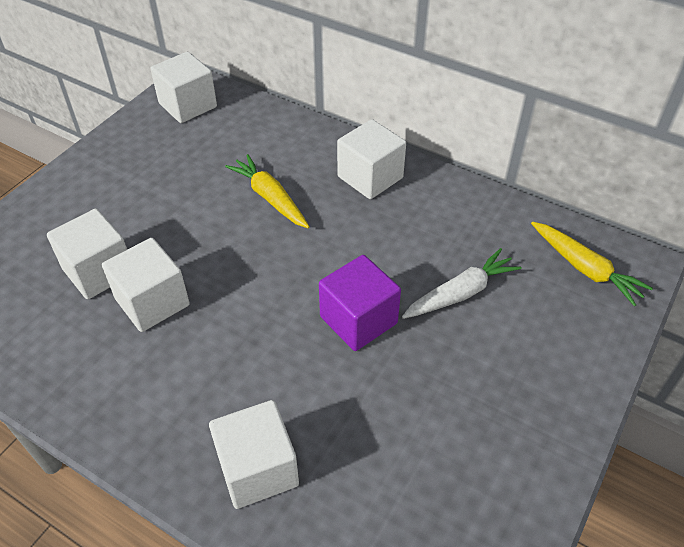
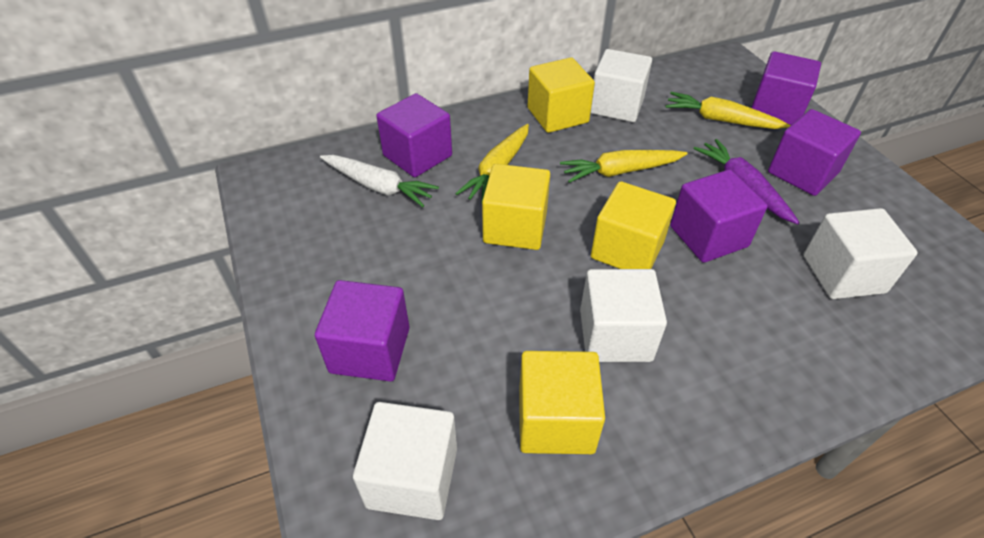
purple carrot: none = 0 -> [693,139,800,224] = 1
purple cube: [319,255,401,351] = 1 -> [315,280,410,381] [376,93,452,177] [670,170,768,263] [751,51,821,125] [768,109,861,196] = 5
white cube: [47,209,127,299] [102,238,189,332] [150,52,217,123] [209,400,299,509] [337,119,406,199] = 5 -> [353,402,457,520] [580,269,667,362] [591,49,652,122] [804,208,918,299] = 4
yellow carrot: [225,154,309,228] [531,222,653,306] = 2 -> [455,124,529,200] [560,150,688,183] [665,92,790,129] = 3
yellow cube: none = 0 -> [482,164,550,250] [519,351,605,454] [528,57,595,133] [591,181,676,269] = 4

